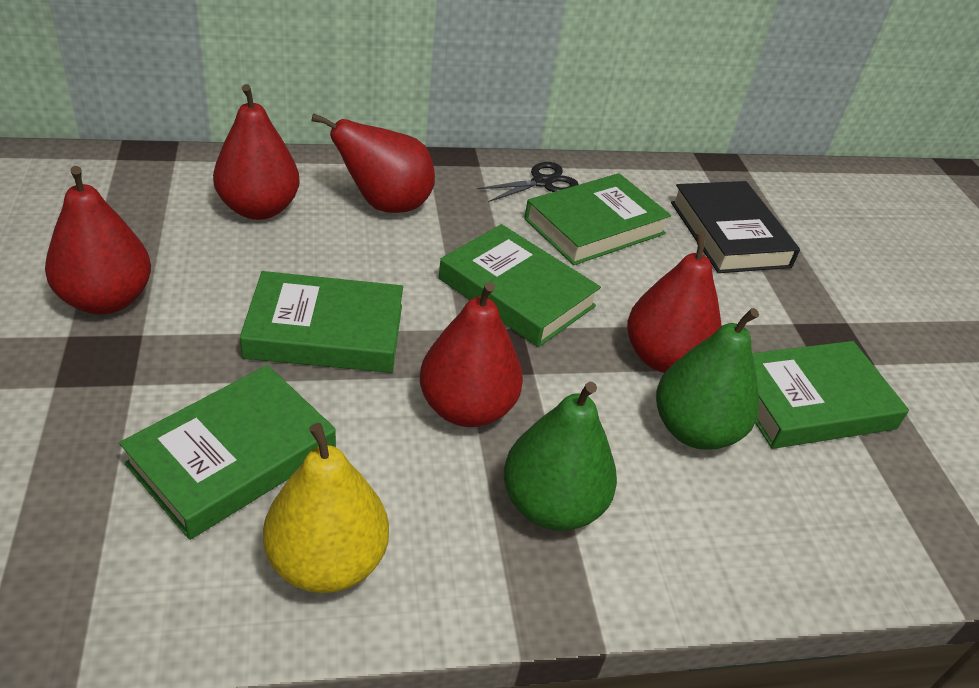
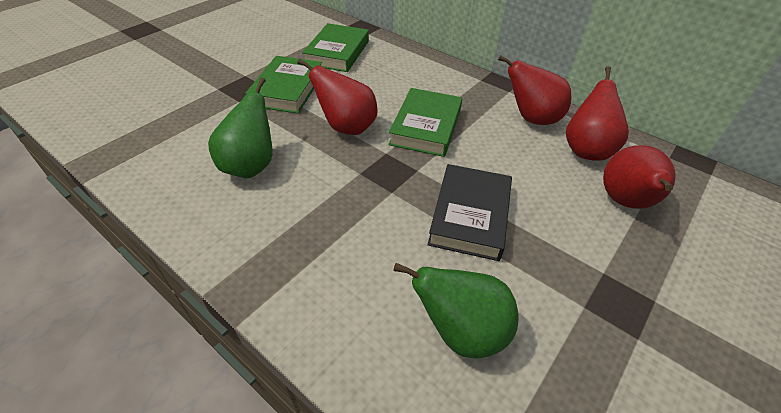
black scissors: [477,162,579,202] = 1 -> none = 0
green book: [119,365,336,540] [240,271,403,373] [439,224,601,347] [524,173,671,265] [752,341,909,449] = 5 -> [245,56,322,114] [302,23,369,72] [388,88,462,157] = 3
red pear: [45,166,151,314] [213,84,300,220] [312,113,435,213] [420,282,523,427] [627,231,722,373] = 5 -> [297,58,377,135] [498,55,571,125] [566,66,629,161] [603,145,676,209] = 4
yellow pear: [263,423,389,593] = 1 -> none = 0

